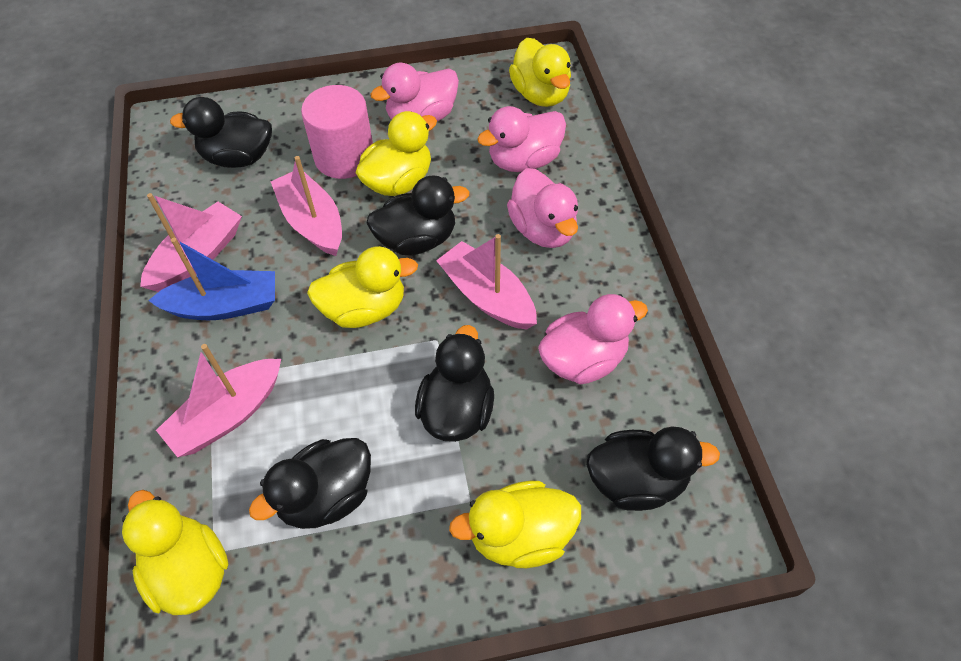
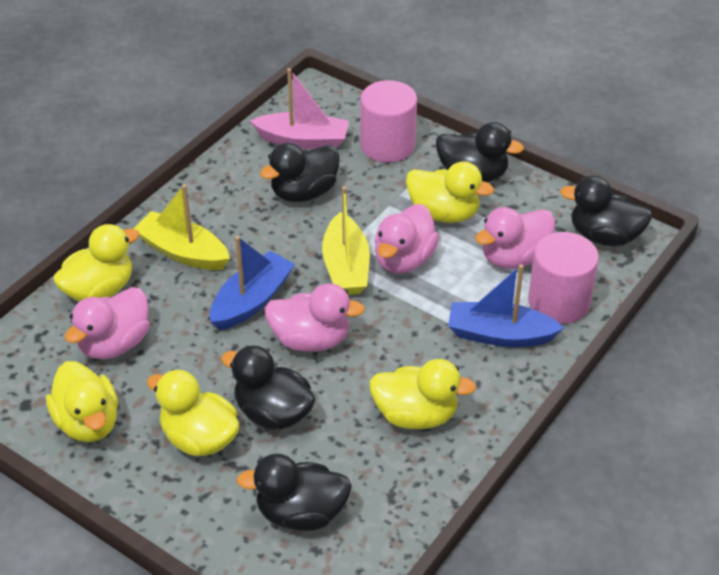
blue boat: [148,238,275,320] = 1 -> [210,236,295,330] [448,264,564,347] = 2
pink boat: [140,193,242,292] [156,344,281,457] [271,156,342,256] [436,234,537,330] = 4 -> [250,68,349,149] = 1
pink cylinder: [301,85,373,179] = 1 -> [360,80,417,163] [528,232,599,324] = 2
yellow boat: none = 0 -> [133,184,230,270] [322,186,370,295] = 2

